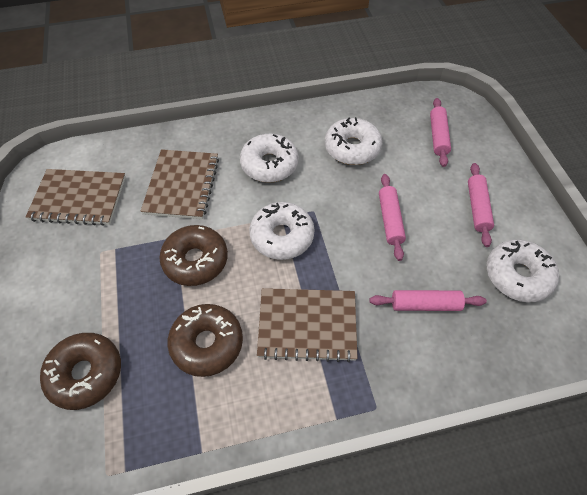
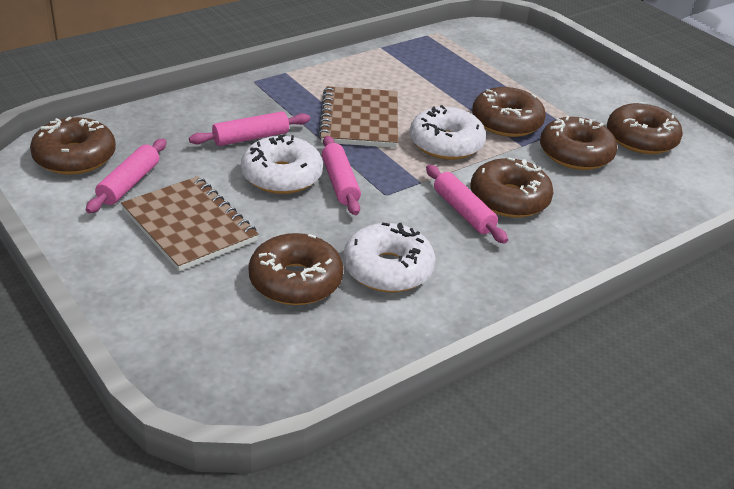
brown donut: [40,333,121,410] [159,225,228,286] [168,304,243,377] = 3 -> [30,117,116,175] [249,233,344,305] [471,157,554,218] [472,87,546,137] [540,116,617,170] [607,102,683,154] = 6
brown notebook: [26,169,126,226] [141,149,219,219] [257,288,358,362] = 3 -> [121,176,259,271] [318,86,398,148] = 2
white donut: [240,134,299,183] [249,202,315,260] [325,117,382,165] [487,239,559,303] = 4 -> [241,134,323,194] [343,222,436,292] [410,105,486,160] = 3

